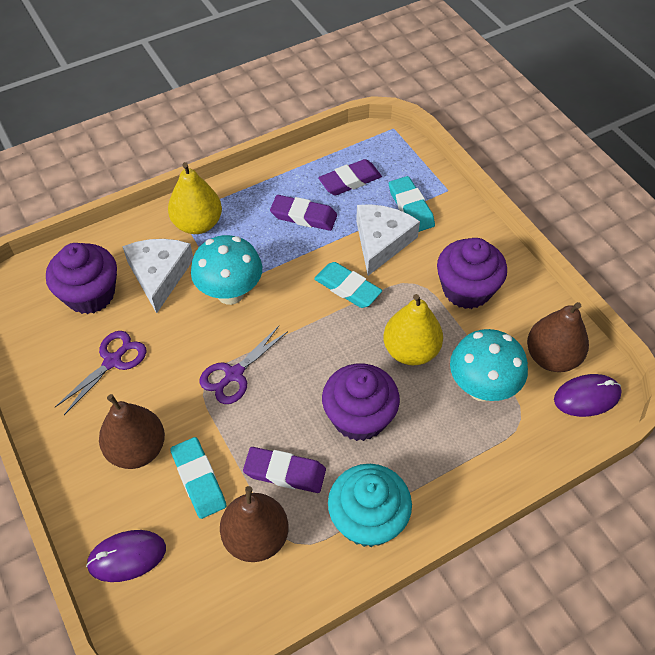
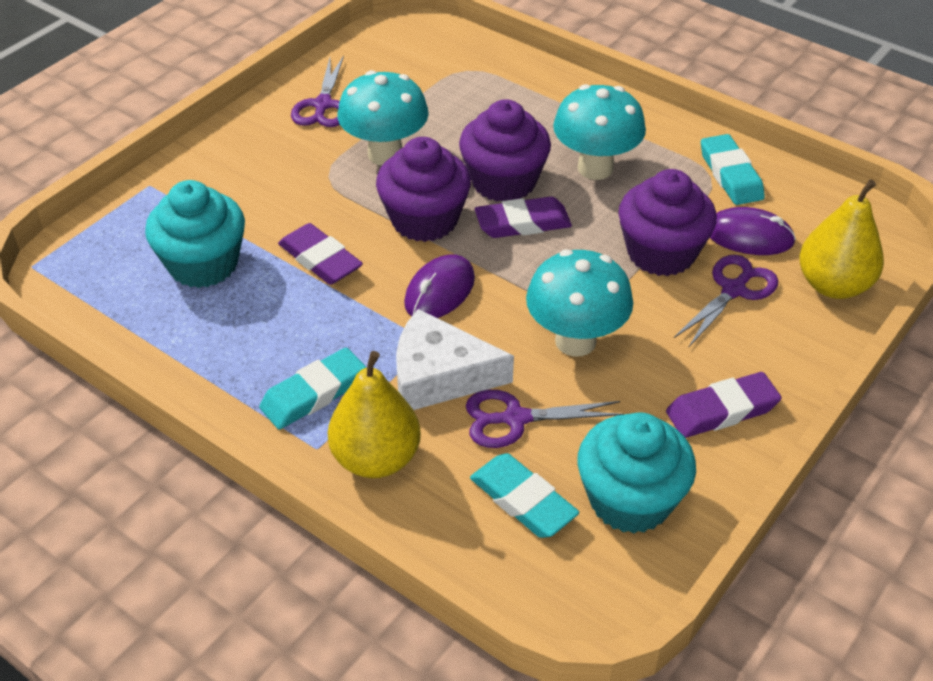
brown pear: [99,394,165,469] [220,486,289,562] [527,302,589,372] = 3 -> none = 0
purple scissors: [55,331,146,415] [200,326,288,404] = 2 -> [291,55,344,127] [466,390,624,448] [674,255,778,348] = 3
turquoise cupcake: [328,464,412,547] = 1 -> [145,180,245,288] [577,412,696,534] = 2
turquoise mushroom: [191,235,262,305] [450,329,528,402] = 2 -> [338,70,429,166] [526,249,633,357] [553,84,646,180] = 3
white cheese: [122,239,193,313] [356,204,420,276] = 2 -> [396,309,514,410] = 1

